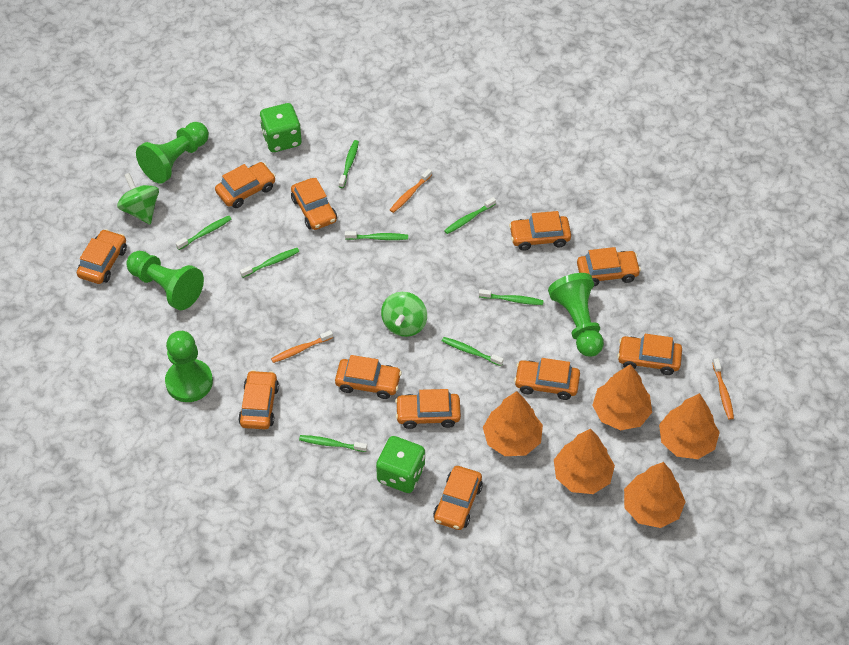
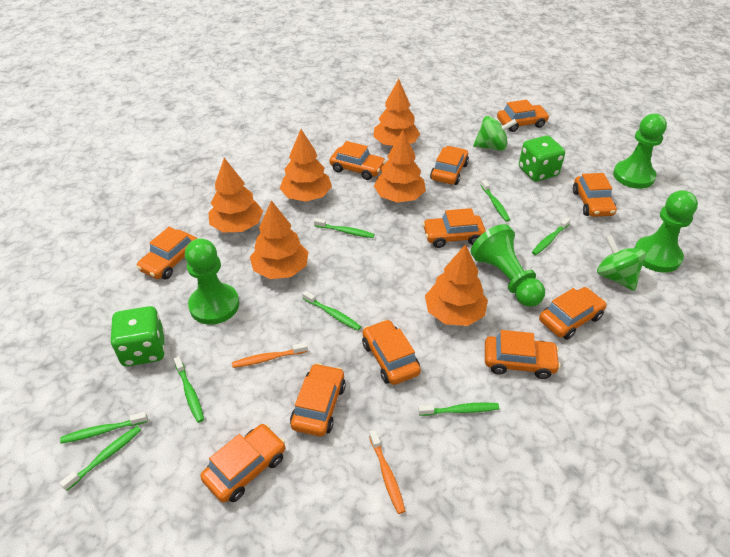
orange toothbrush: [271,330,333,363] [390,169,432,213] [712,358,734,420] = 3 -> [232,342,308,368] [369,430,405,514] = 2
orange tree: [483,391,543,456] [554,429,615,494] [592,364,652,430] [624,462,686,528] [659,393,720,459] = 5 -> [208,158,263,232] [250,200,308,279] [280,129,332,202] [373,79,420,146] [374,130,426,202] [425,244,488,326] = 6

